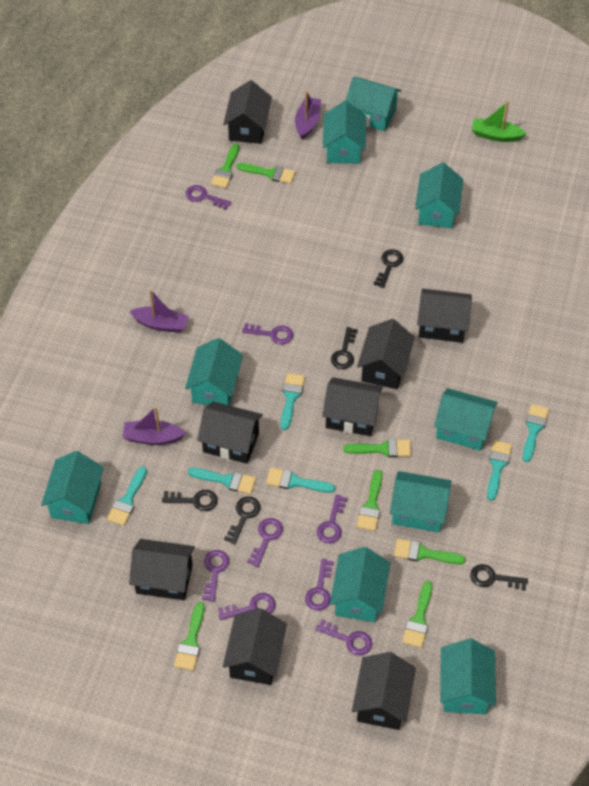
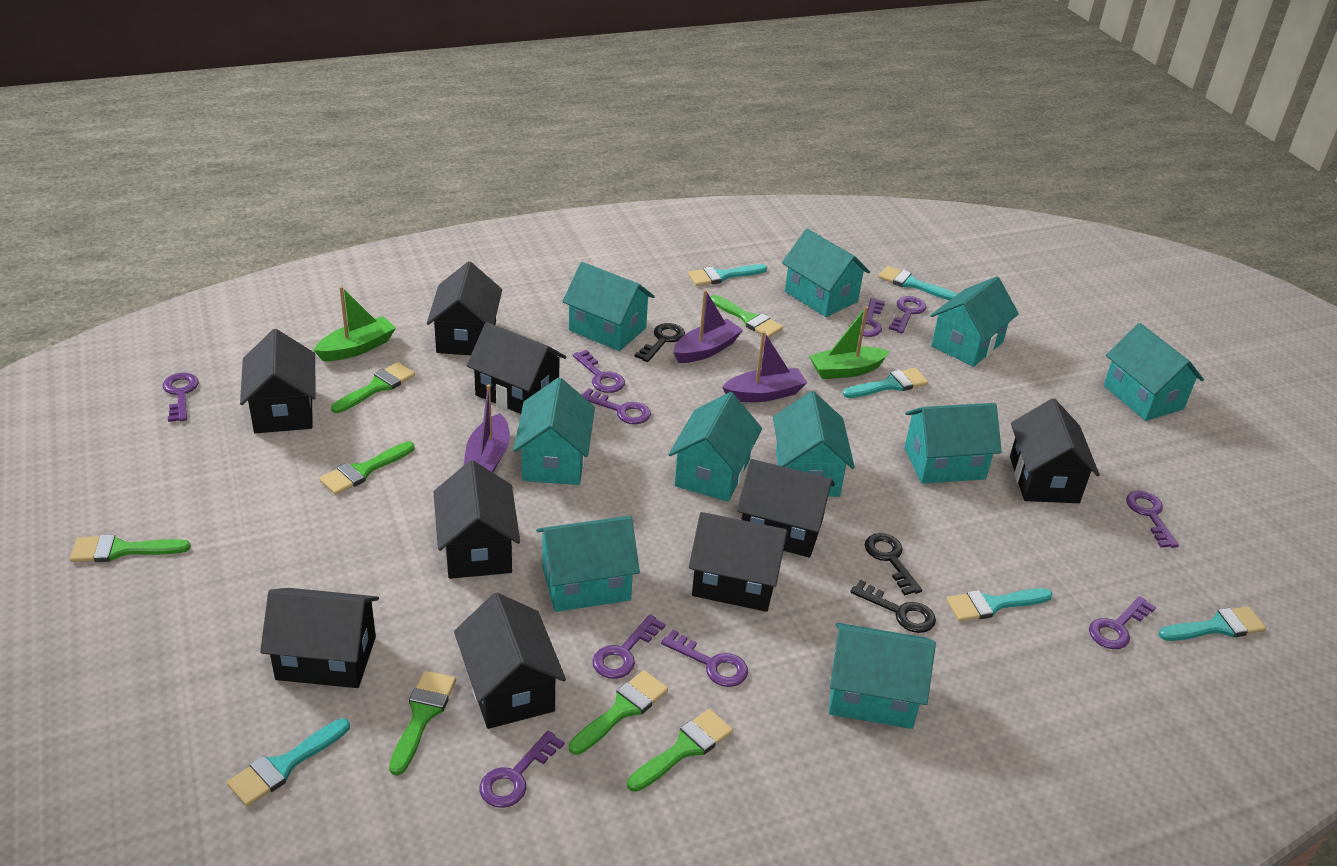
black house: [129,539,195,600] [197,402,263,464] [223,80,272,144] [223,608,287,685] [322,377,383,436] [352,652,416,730] [357,319,415,389] [417,289,472,343] = 8 -> [240,329,316,433] [260,588,379,688] [427,261,502,355] [433,460,520,579] [454,592,566,729] [467,322,567,414] [689,512,789,612] [737,459,835,558] [1010,398,1100,503] = 9
black key: [162,490,218,511] [224,496,261,544] [331,327,358,369] [374,249,404,288] [470,564,528,591] = 5 -> [635,323,685,362] [850,580,936,633] [865,533,922,596] = 3
green boat: [472,101,527,142] = 1 -> [313,286,396,361] [809,306,890,379] = 2
purple key: [185,185,231,210] [202,550,229,602] [218,593,276,620] [242,323,293,344] [247,518,283,567] [305,559,334,611] [316,619,372,655] [317,494,348,543] = 8 -> [163,373,199,422] [479,730,564,808] [573,350,625,393] [581,388,651,424] [592,615,666,679] [661,630,748,687] [852,298,885,337] [889,296,927,333] [1089,596,1156,649] [1126,491,1179,548] = 10
turquoise house: [41,451,104,524] [185,338,243,406] [323,101,366,164] [330,547,390,622] [346,77,401,131] [390,471,452,532] [415,162,463,228] [434,388,498,451] [440,638,496,714] = 9 -> [513,377,595,485] [536,516,640,612] [562,262,655,351] [668,392,762,502] [773,391,855,497] [782,229,870,317] [829,623,936,729] [904,403,1002,484] [931,276,1019,367] [1104,323,1204,421] = 10

